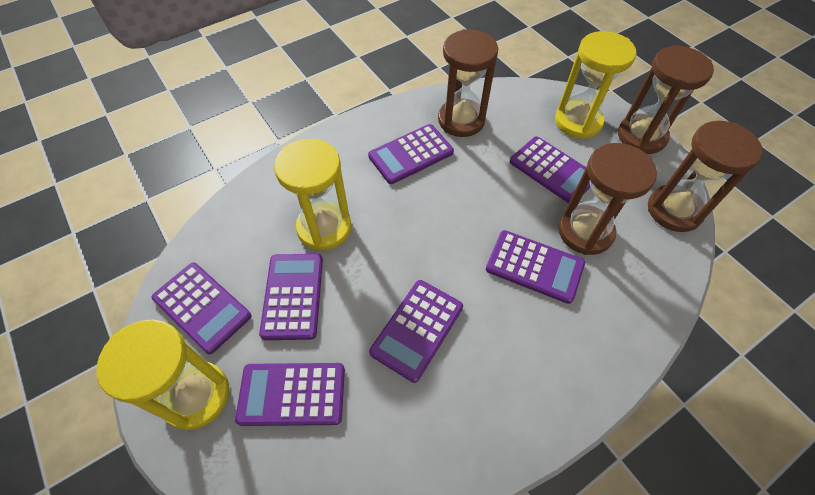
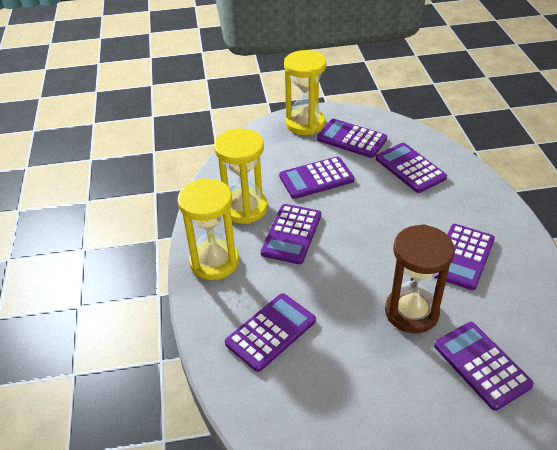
brown hourglass: [438,29,498,137] [558,143,657,255] [618,46,714,154] [648,121,763,232] = 4 -> [385,224,455,333] = 1

